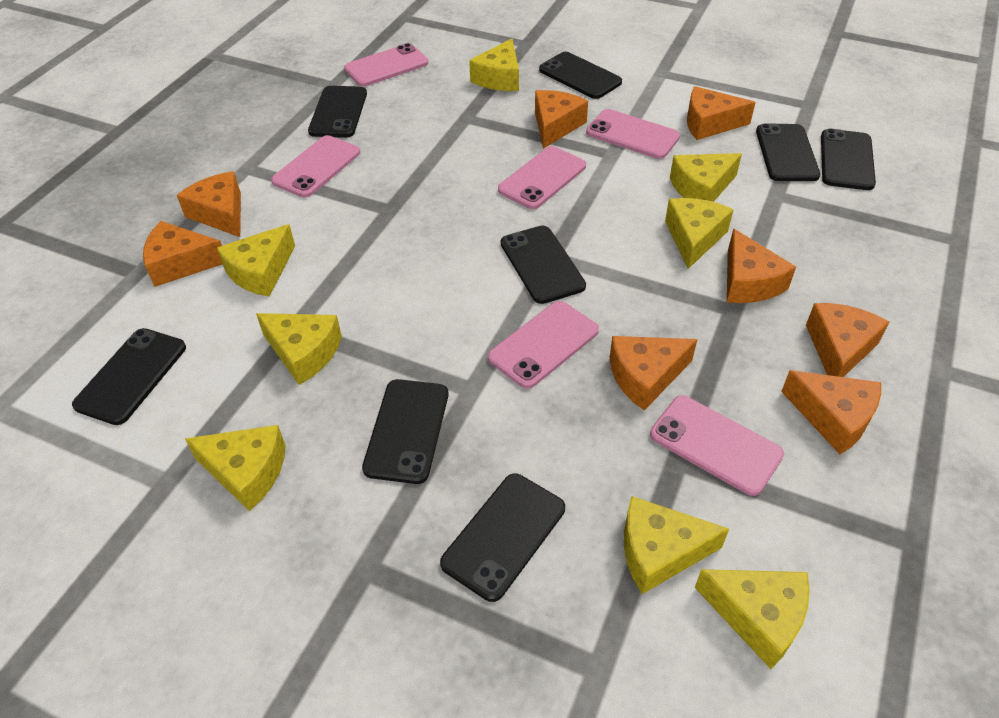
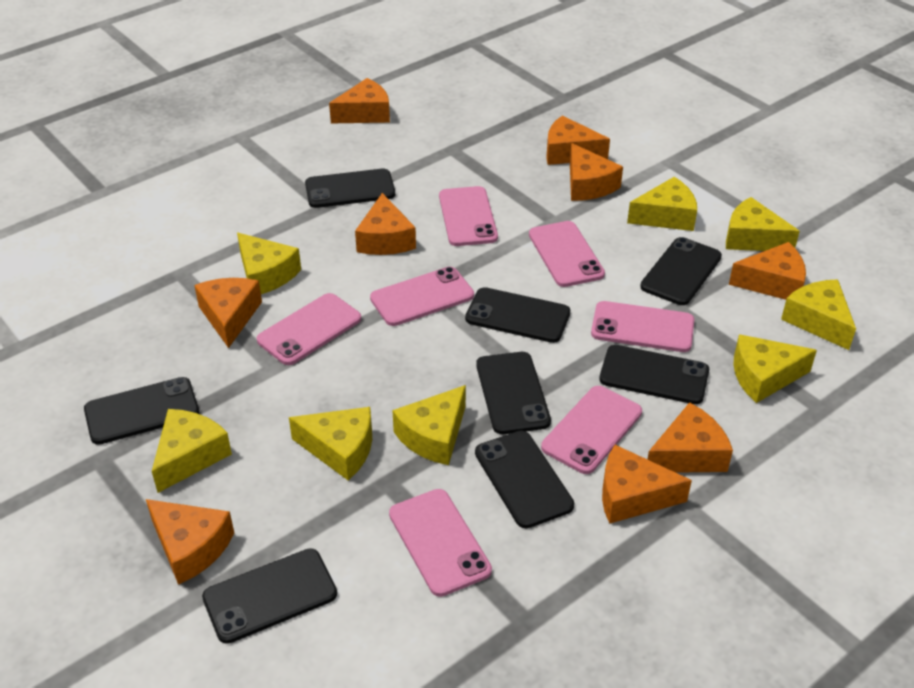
orange cheese: [143,221,222,287] [177,171,241,237] [535,90,588,149] [610,336,697,411] [687,86,756,140] [727,228,796,303] [781,370,881,454] [806,303,889,377] = 8 -> [146,499,234,585] [194,278,262,348] [329,78,390,123] [355,193,416,255] [546,116,610,165] [570,143,623,201] [602,445,692,524] [647,402,733,473] [729,242,806,300] = 9
pink phone: [271,135,360,198] [344,43,428,87] [488,301,599,389] [498,146,586,209] [586,109,680,159] [650,395,784,496] = 6 -> [257,293,361,365] [370,267,474,326] [389,489,492,597] [439,186,498,246] [529,221,605,287] [541,386,642,474] [591,301,695,352] = 7

